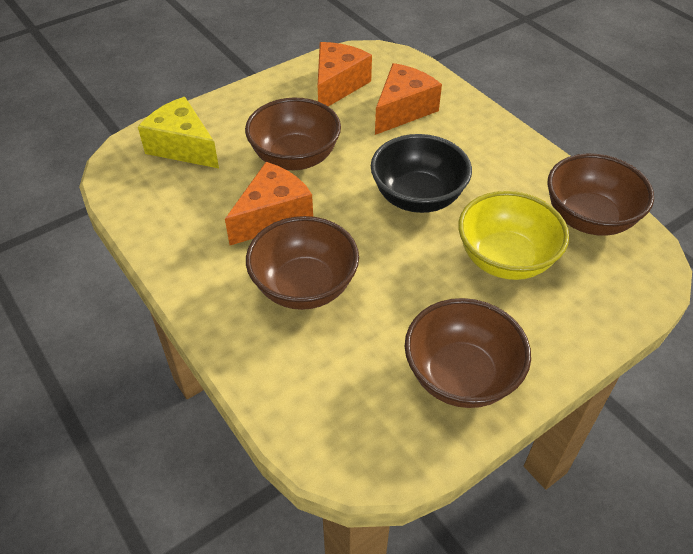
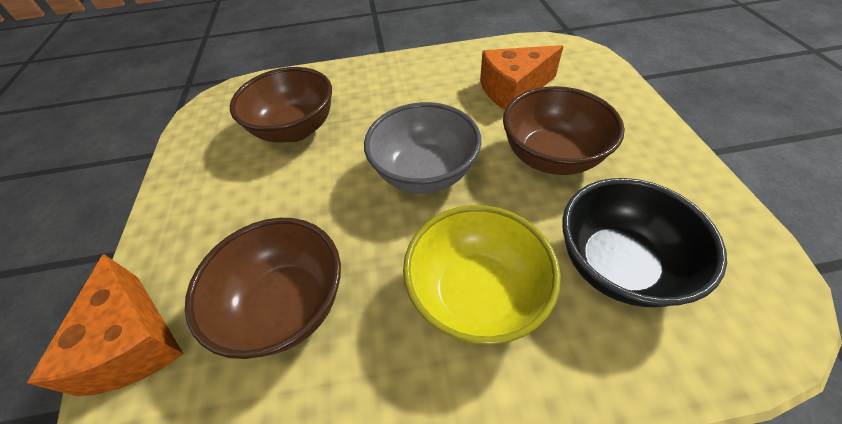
brown bowl: [245,98,341,170] [246,216,359,310] [405,298,531,408] [547,153,654,236] = 4 -> [185,218,341,359] [230,67,332,142] [503,86,625,175] = 3
grey bowl: none = 0 -> [364,102,481,194] = 1
orange cheese: [225,162,313,245] [318,42,372,106] [375,63,442,135] = 3 -> [27,254,184,396] [480,45,564,110] = 2
yellow cheese: [138,97,219,168] = 1 -> none = 0

